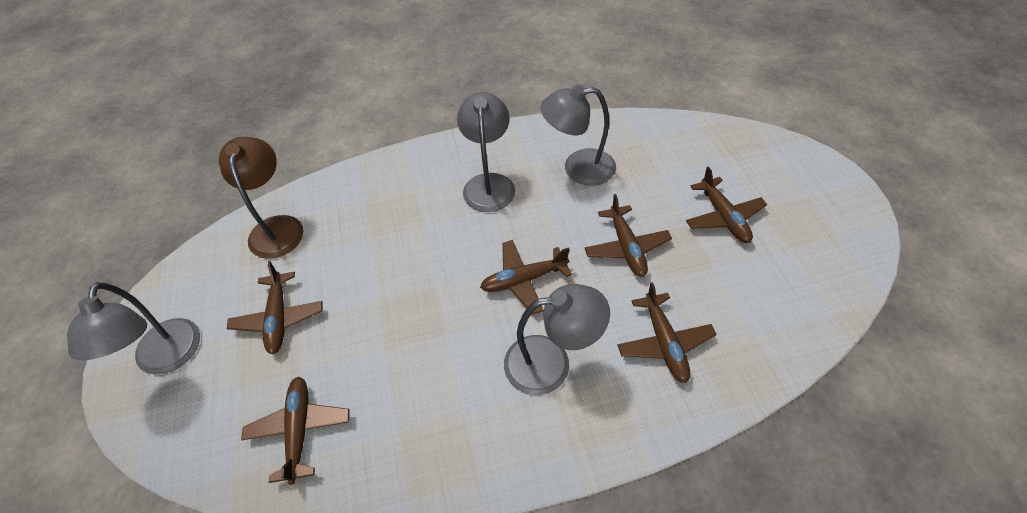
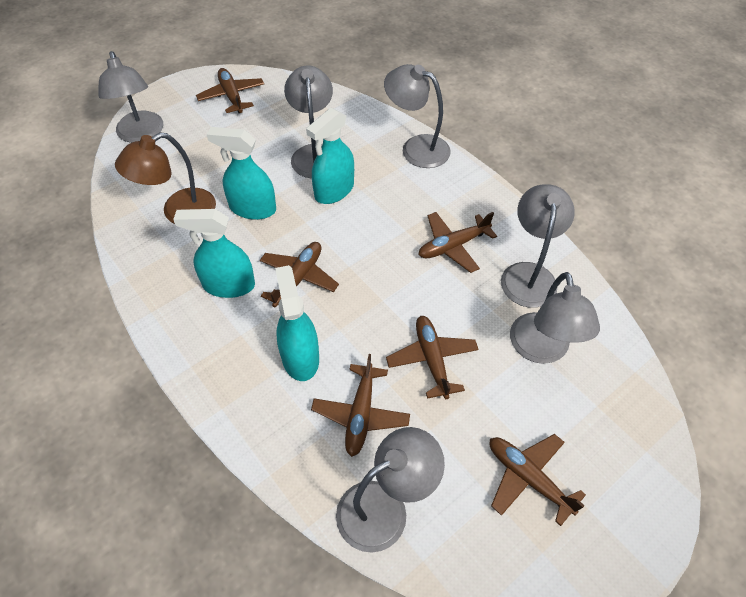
grey lamp: [67,282,200,374] [457,92,515,212] [504,284,610,395] [540,85,616,186] = 4 -> [98,51,163,143] [284,65,333,178] [336,427,445,553] [384,64,451,168] [501,184,575,308] [510,272,600,364] = 6
turquoise spray bottle: none = 0 -> [173,209,255,298] [207,127,276,220] [275,265,319,381] [306,108,354,204] = 4

